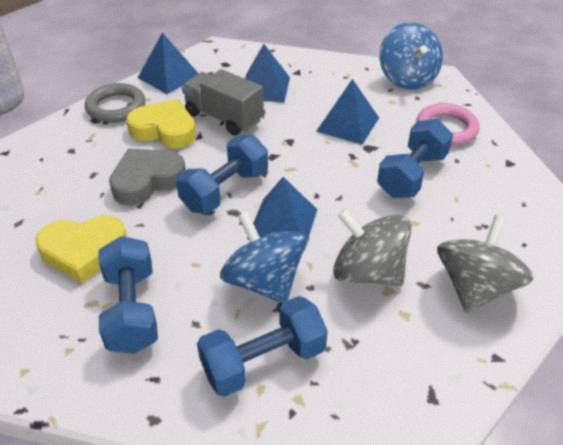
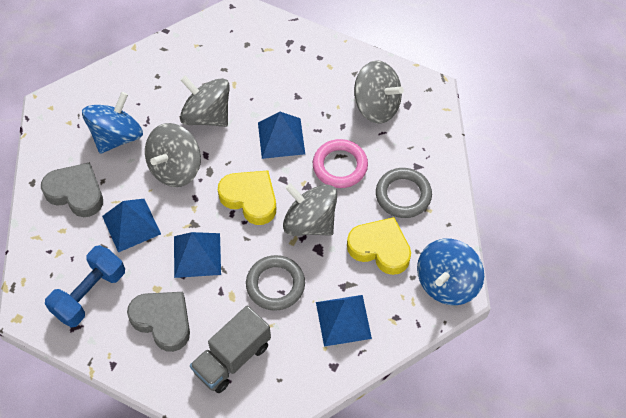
blue dumbbell: [99,236,158,354] [176,134,268,214] [197,296,328,397] [377,119,453,198] = 4 -> [45,245,125,328] = 1
grey heart: [109,149,186,205] = 1 -> [41,162,103,217] [127,292,190,352] = 2
grey ring: [85,83,145,123] = 1 -> [246,255,305,311] [376,168,432,218] = 2
grey spinning top: [333,209,411,286] [437,215,533,313] = 2 -> [145,123,201,187] [180,75,230,127] [283,183,337,236] [354,60,404,124] = 4

